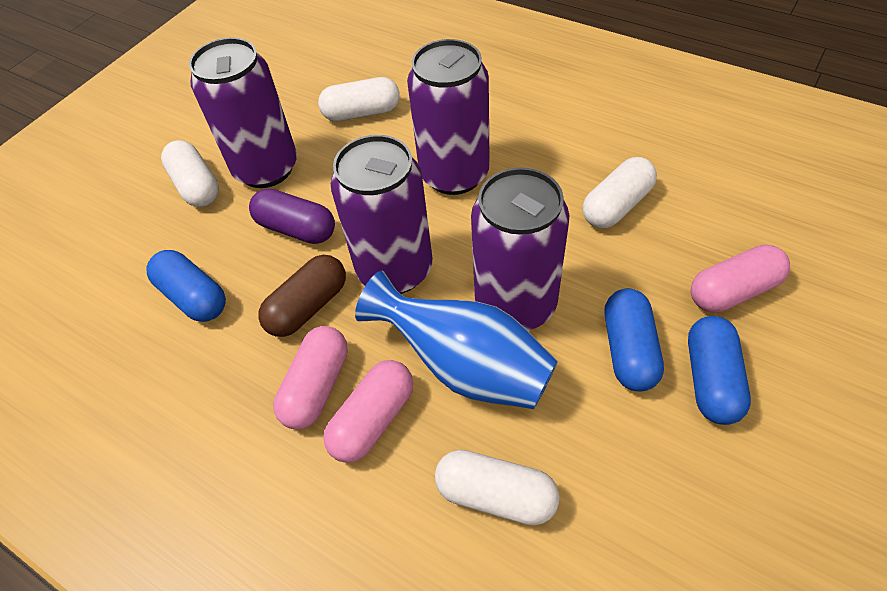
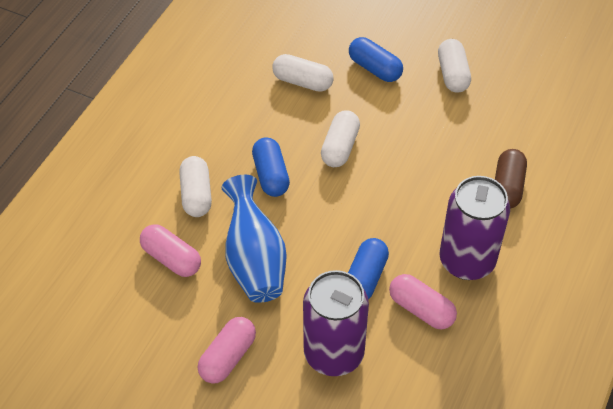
purple can: [189,37,297,188] [331,135,433,294] [407,39,490,195] [471,167,569,330] = 4 -> [303,270,369,376] [439,176,510,280] = 2
purple capsule: [249,189,335,244] = 1 -> none = 0

